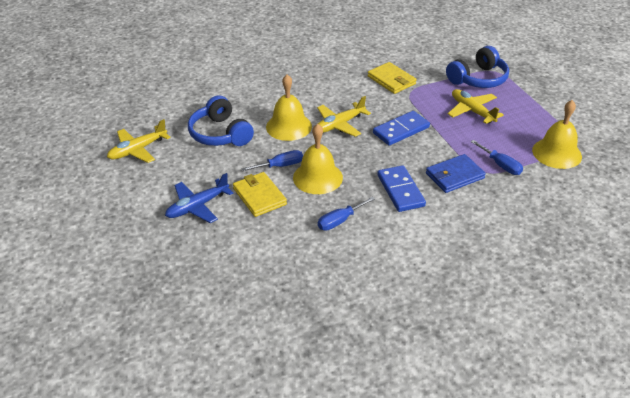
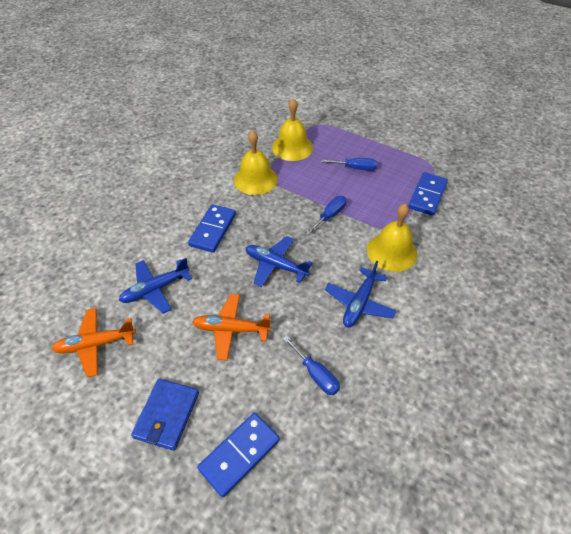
blue domino: [373,111,430,146] [377,165,426,212] = 2 -> [188,204,236,253] [197,413,280,497] [408,172,448,216] = 3
blue headphones: [188,95,254,146] [446,46,509,88] = 2 -> none = 0
blue plane: [165,173,233,223] = 1 -> [119,258,192,314] [246,236,313,287] [325,261,396,328] = 3
orange plane: none = 0 -> [51,308,136,377] [192,294,271,361] = 2
yellow plane: [107,119,171,163] [317,96,371,137] [448,89,504,124] = 3 -> none = 0
yellow wallet: [233,172,287,217] [368,62,417,94] = 2 -> none = 0

